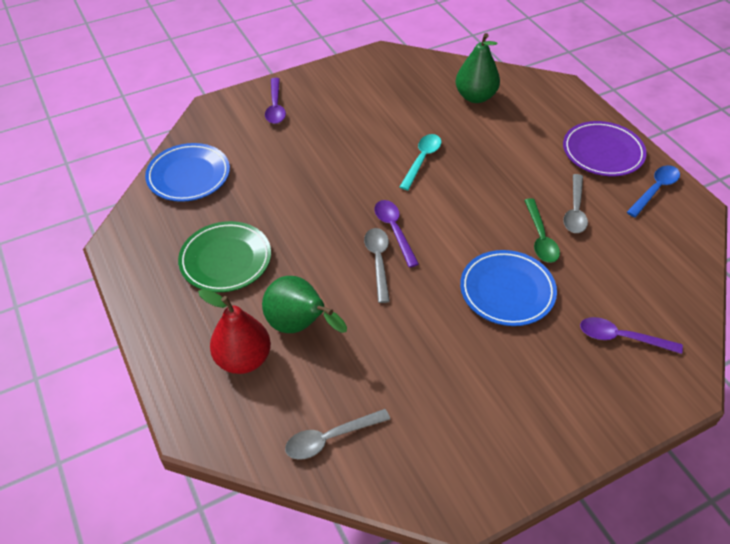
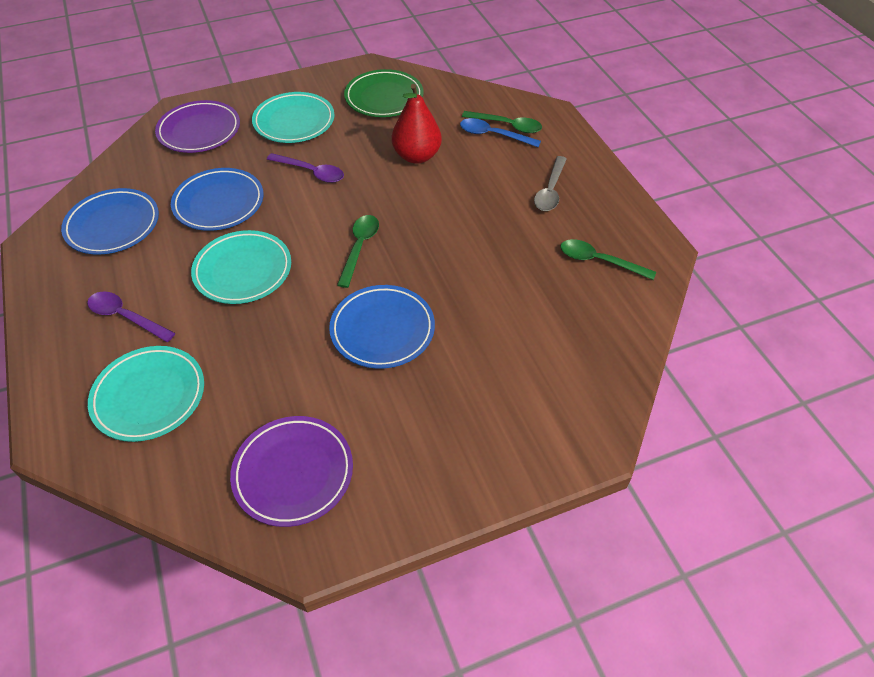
blue plate: [145,143,230,202] [460,250,557,326] = 2 -> [61,188,159,255] [171,168,264,231] [329,285,435,369] = 3
green pear: [262,276,347,333] [455,33,500,103] = 2 -> none = 0
green spoon: [524,198,560,263] = 1 -> [337,215,379,288] [462,111,542,133] [560,239,656,280] = 3
grey spoon: [285,409,390,460] [364,228,390,303] [563,174,588,233] = 3 -> [534,156,567,211] = 1
purple plate: [563,121,647,176] = 1 -> [155,100,240,153] [230,416,353,527] = 2
purple spoon: [265,78,286,124] [374,200,419,268] [580,317,683,354] = 3 -> [87,291,175,342] [267,153,344,183] = 2
turquoise plate: none = 0 -> [88,346,204,442] [191,230,291,304] [252,92,334,143] = 3
turquoise spoon: [400,134,441,190] = 1 -> none = 0

